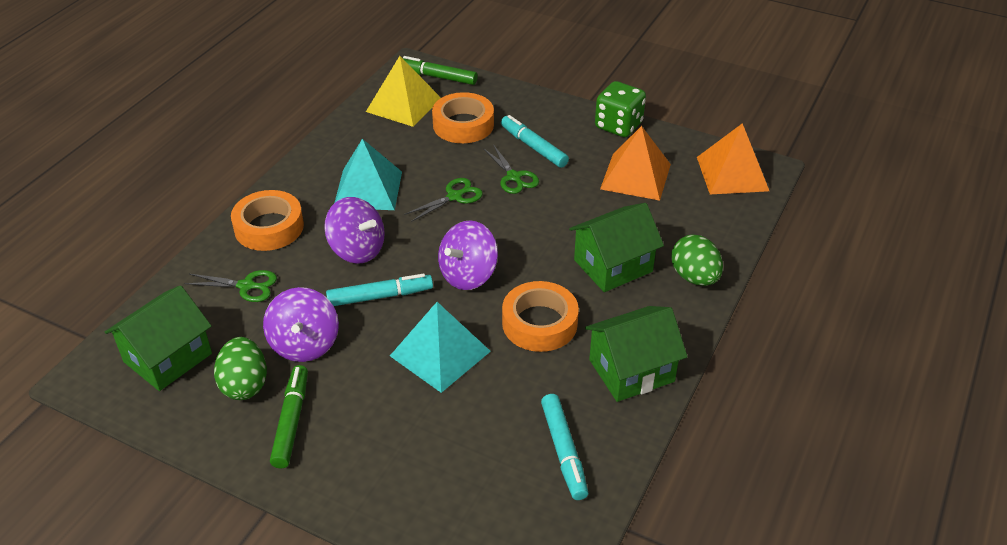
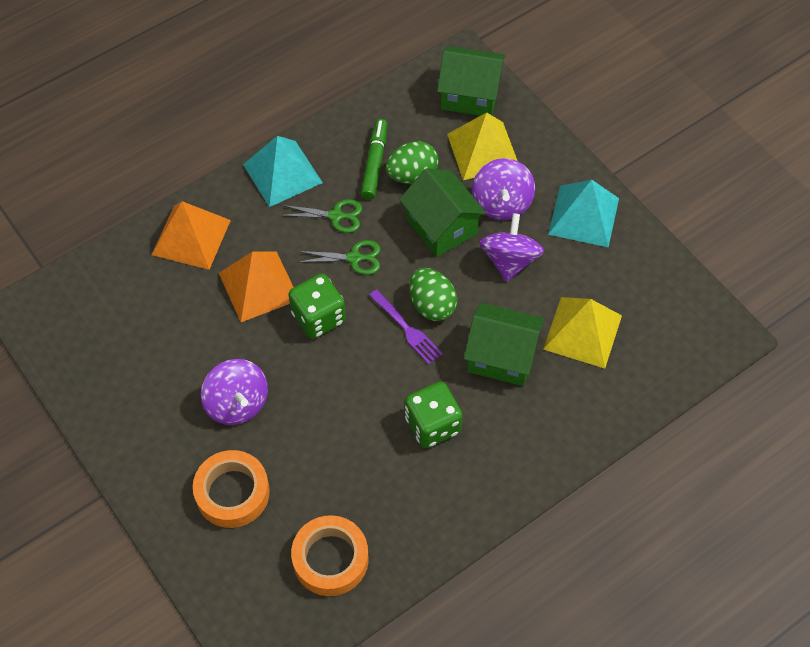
green dice: [595,81,646,137] = 1 -> [288,274,346,339] [405,382,463,448] = 2
green marker: [270,365,308,469] [403,56,478,85] = 2 -> [361,119,387,200] = 1
green scissors: [184,270,277,302] [404,178,483,222] [483,144,539,194] = 3 -> [280,199,362,233] [298,240,381,275] = 2
orange tape: [231,190,304,251] [432,92,494,143] [502,281,579,352] = 3 -> [193,450,270,528] [291,515,369,596] = 2
purple fork: none = 0 -> [369,290,443,364] = 1
turquoise marker: [326,273,433,306] [501,115,569,168] [541,394,588,500] = 3 -> none = 0
yellow pyramid: [366,56,441,127] = 1 -> [447,112,518,180] [543,297,622,369] = 2

